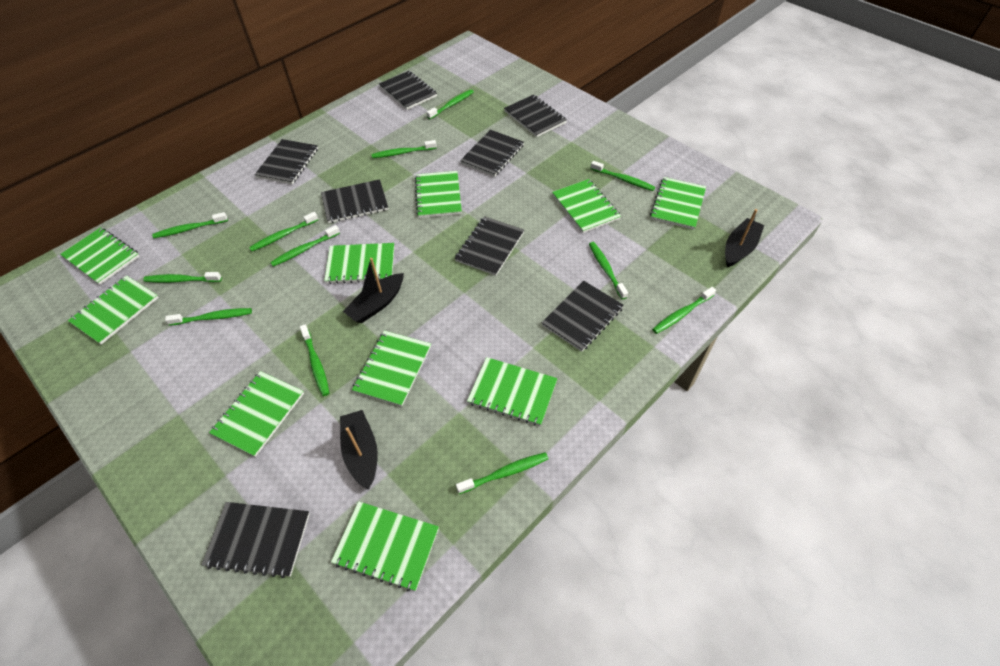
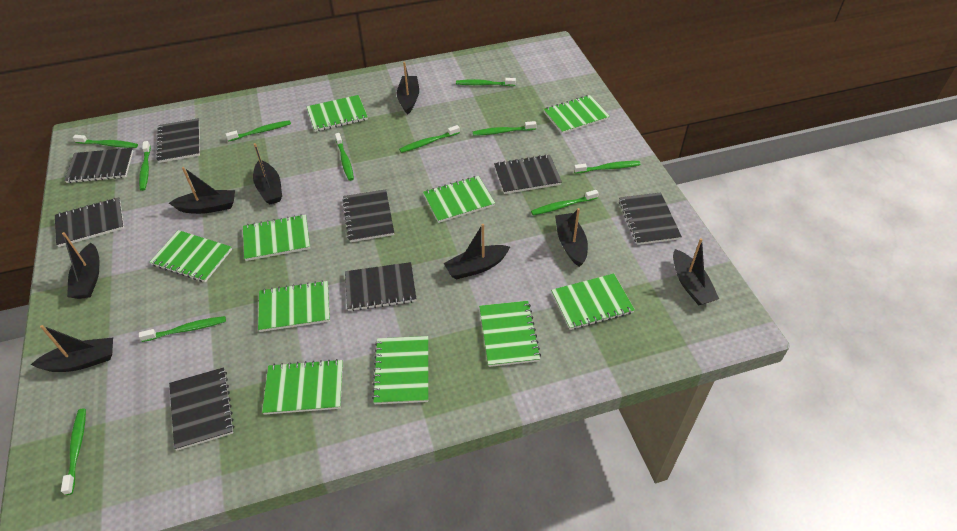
black boat: [340,410,378,490] [343,258,404,323] [725,209,764,267] = 3 -> [31,325,113,372] [62,232,100,299] [169,167,235,214] [253,143,282,204] [397,62,419,115] [444,224,510,280] [555,208,588,267] [673,238,719,306] = 8
green toothbrush: [143,272,222,283] [152,212,228,238] [165,308,252,326] [249,212,318,251] [270,225,340,267] [300,324,329,396] [372,140,437,158] [427,89,474,120] [456,452,548,494] [589,242,628,300] [591,161,655,191] [652,287,716,334] = 12 -> [61,408,86,495] [73,135,138,148] [139,141,151,191] [139,316,226,342] [226,120,291,142] [335,133,354,181] [399,125,460,153] [456,78,516,86] [473,121,537,136] [531,190,598,215] [574,161,640,174] = 11

